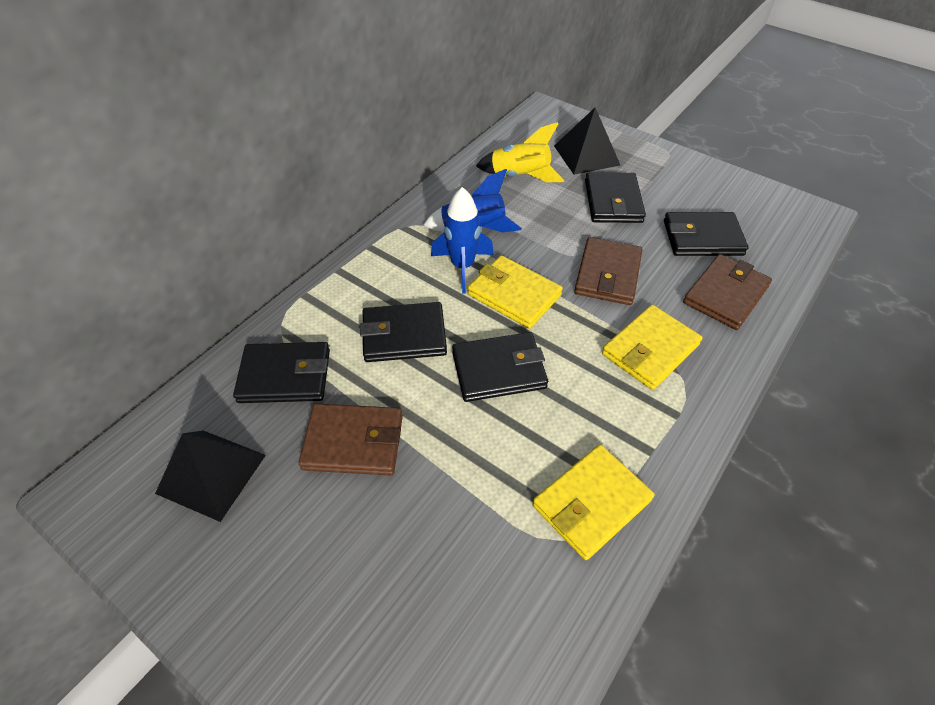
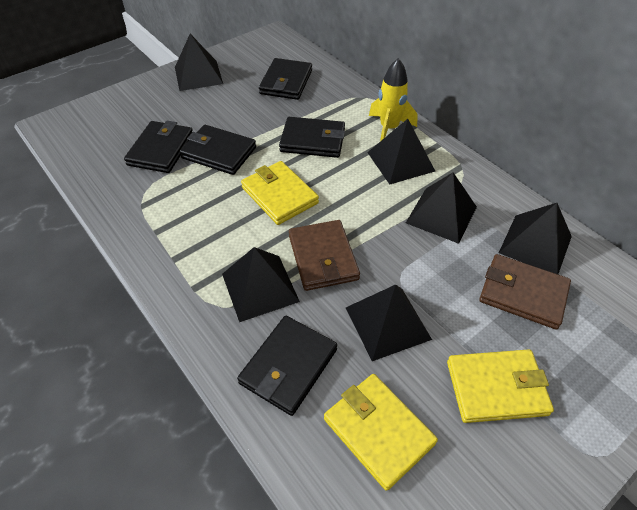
black pyramid: [155,431,266,522] [554,107,620,175] = 2 -> [175,34,223,91] [222,247,300,322] [346,284,432,361] [367,119,435,185] [406,173,477,244] [499,203,572,274] = 6
blue rocket: [423,169,522,232] [431,187,494,294] = 2 -> none = 0
brown wallet: [299,403,403,476] [574,237,643,305] [683,254,772,330] = 3 -> [289,220,360,291] [479,254,571,330] = 2

